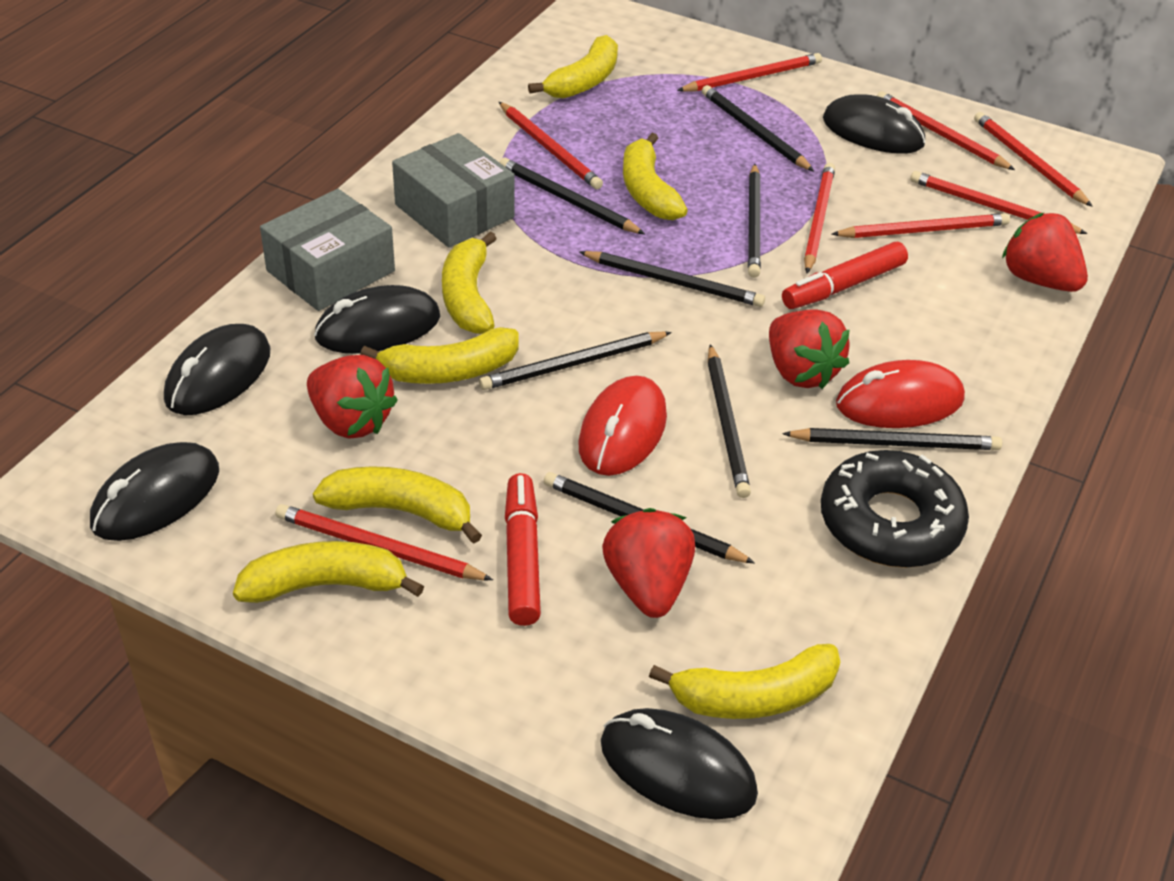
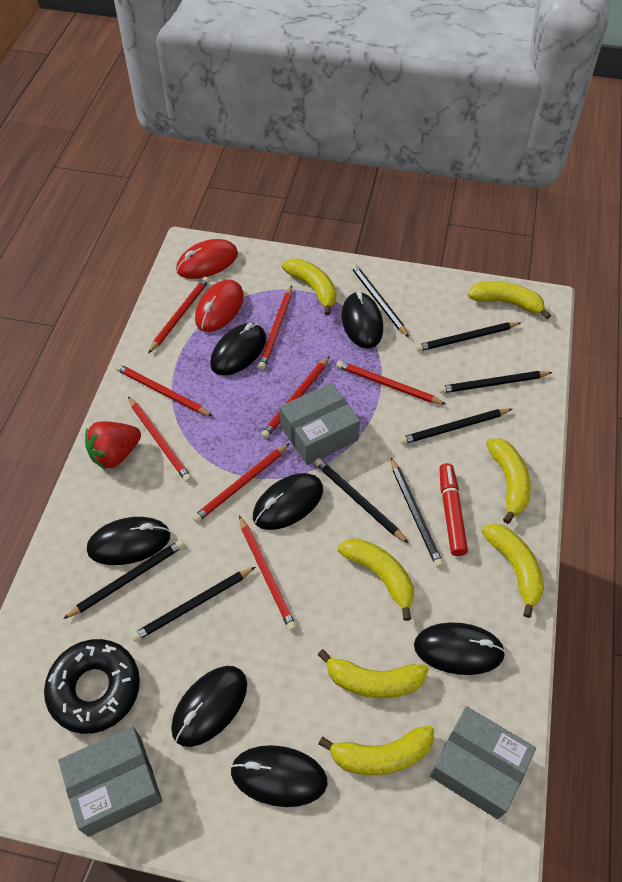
black mouse: [90,442,219,541] [164,324,271,415] [314,285,440,354] [601,708,758,819] [823,94,925,154] = 5 -> [87,517,170,565] [171,666,247,747] [210,323,266,375] [230,745,328,807] [253,473,323,530] [341,291,383,348] [414,622,506,675] = 7
grey box: [260,189,395,311] [392,133,515,248] = 2 -> [58,726,162,837] [280,383,360,465] [430,706,536,819] = 3
red marker: [505,473,541,626] [782,242,908,309] = 2 -> [439,463,468,556] = 1
red strawberry: [307,355,398,439] [602,508,695,618] [769,309,850,389] [1002,213,1088,292] = 4 -> [85,421,141,469] = 1

